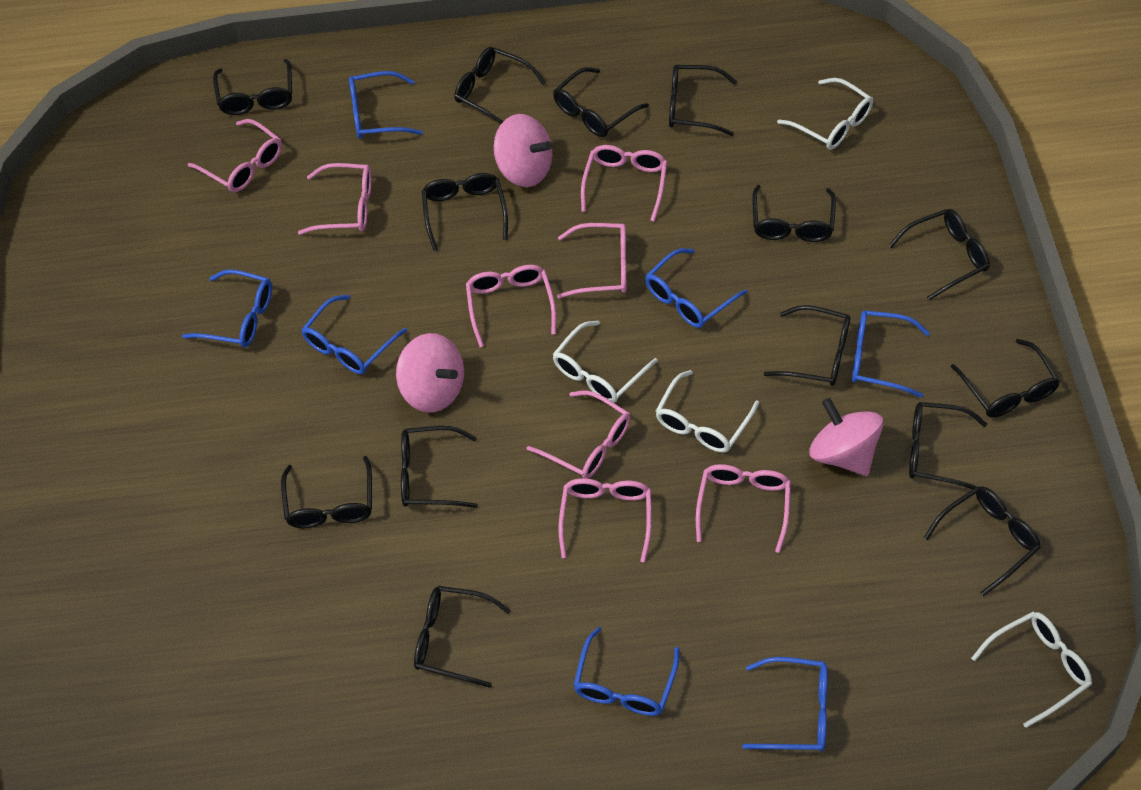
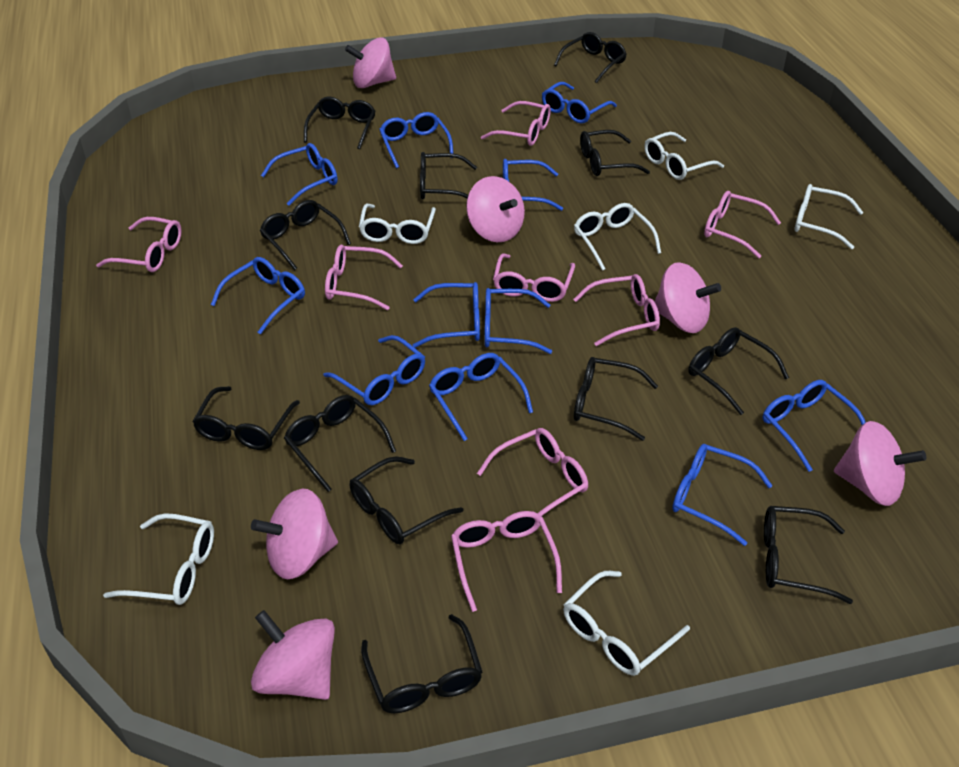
black glasses: [213,59,292,115] [281,456,372,528] [401,426,478,508] [414,586,511,688] [422,173,508,251] [455,47,546,124] [553,67,649,137] [669,65,737,136] [752,185,836,242] [764,305,850,386] [889,209,990,300] [909,402,987,489] [924,486,1041,596] [951,339,1060,418] = 14 -> [192,386,300,450] [260,200,351,270] [284,395,396,492] [304,97,376,149] [350,456,463,544] [361,614,483,713] [420,152,477,200] [554,32,627,83] [574,357,658,441] [580,130,650,176] [688,327,789,415] [764,506,853,604] = 12
blue glasses: [182,269,272,347] [301,295,407,374] [349,71,423,139] [573,627,680,716] [645,248,747,328] [742,657,828,751] [852,311,930,398] = 7 -> [211,257,305,334] [261,143,338,206] [323,335,425,405] [379,112,454,168] [412,282,480,348] [429,353,533,441] [484,288,552,354] [503,159,563,211] [542,82,617,123] [672,444,773,546] [762,380,866,472] = 11
pink spinning top: [396,333,464,412] [494,114,552,187] [810,398,884,476] = 3 -> [251,489,338,579] [251,610,335,700] [345,38,396,88] [466,176,525,242] [655,262,721,333] [834,421,926,506] = 6
white glasses: [553,321,658,403] [656,370,759,452] [777,78,873,150] [971,612,1092,728] = 4 -> [103,513,214,605] [359,204,436,244] [563,571,690,676] [574,203,661,271] [644,132,724,180] [794,184,864,249] = 6

